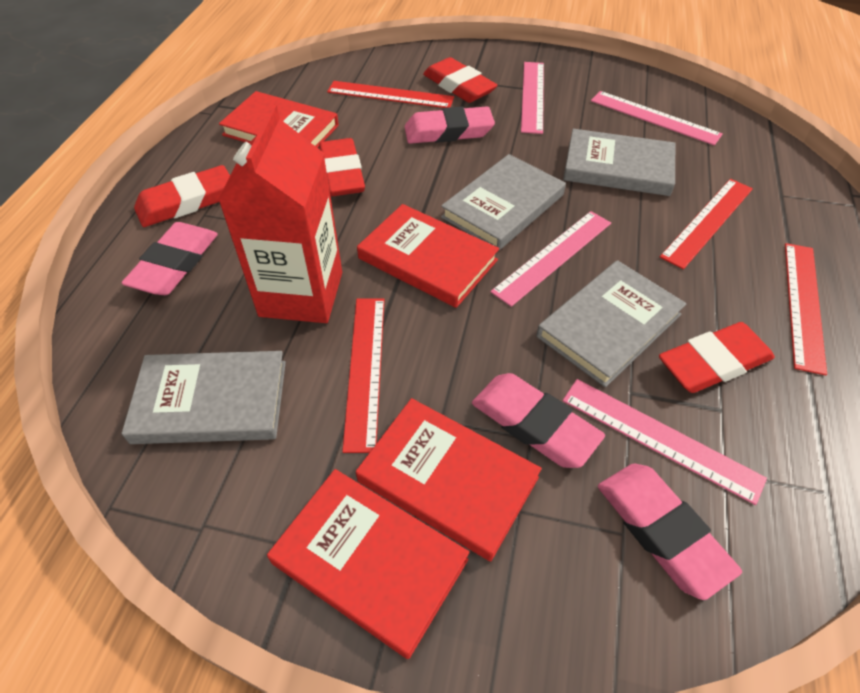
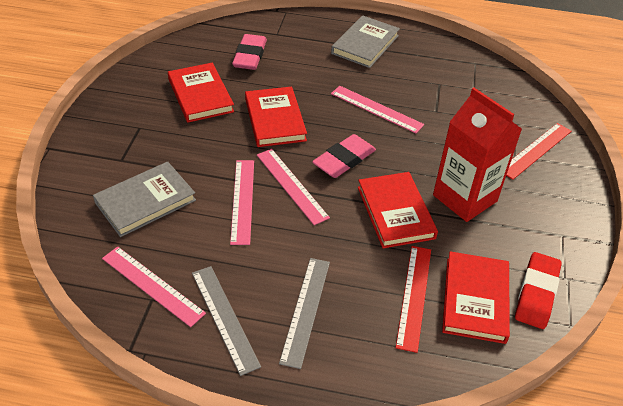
grey book: [122,351,286,444] [441,154,566,251] [537,260,687,387] [563,129,675,196] = 4 -> [93,161,196,237] [331,15,400,68] = 2
grey ruler: none = 0 -> [192,266,261,376] [279,258,330,369] = 2
pink eraser: [122,222,218,295] [404,106,495,144] [472,373,605,468] [598,464,742,600] = 4 -> [232,34,267,70] [312,134,376,178] = 2
red eraser: [134,165,230,227] [319,138,365,196] [423,57,498,103] [659,322,775,393] = 4 -> [515,252,562,329] = 1
red ruler: [327,81,454,108] [342,298,385,453] [660,179,753,269] [785,243,827,375] = 4 -> [395,246,431,353] [506,123,572,180] = 2

